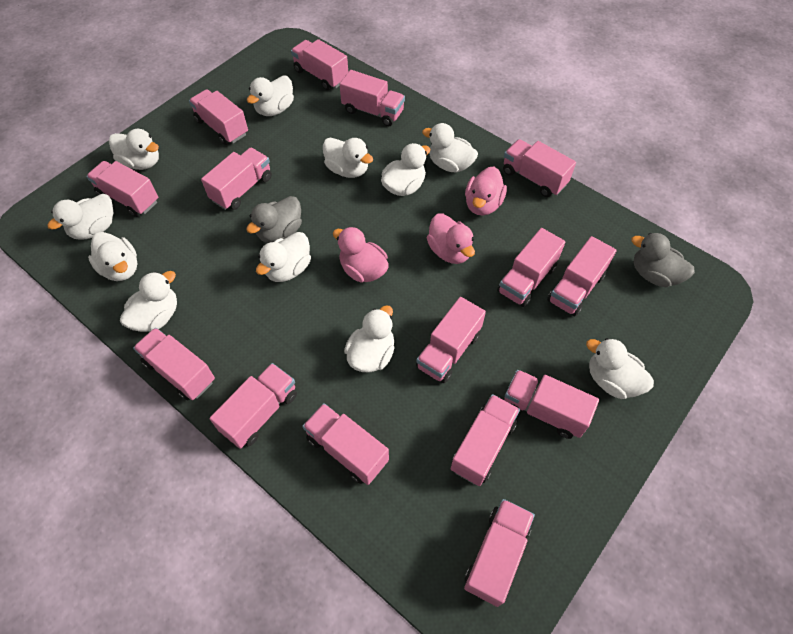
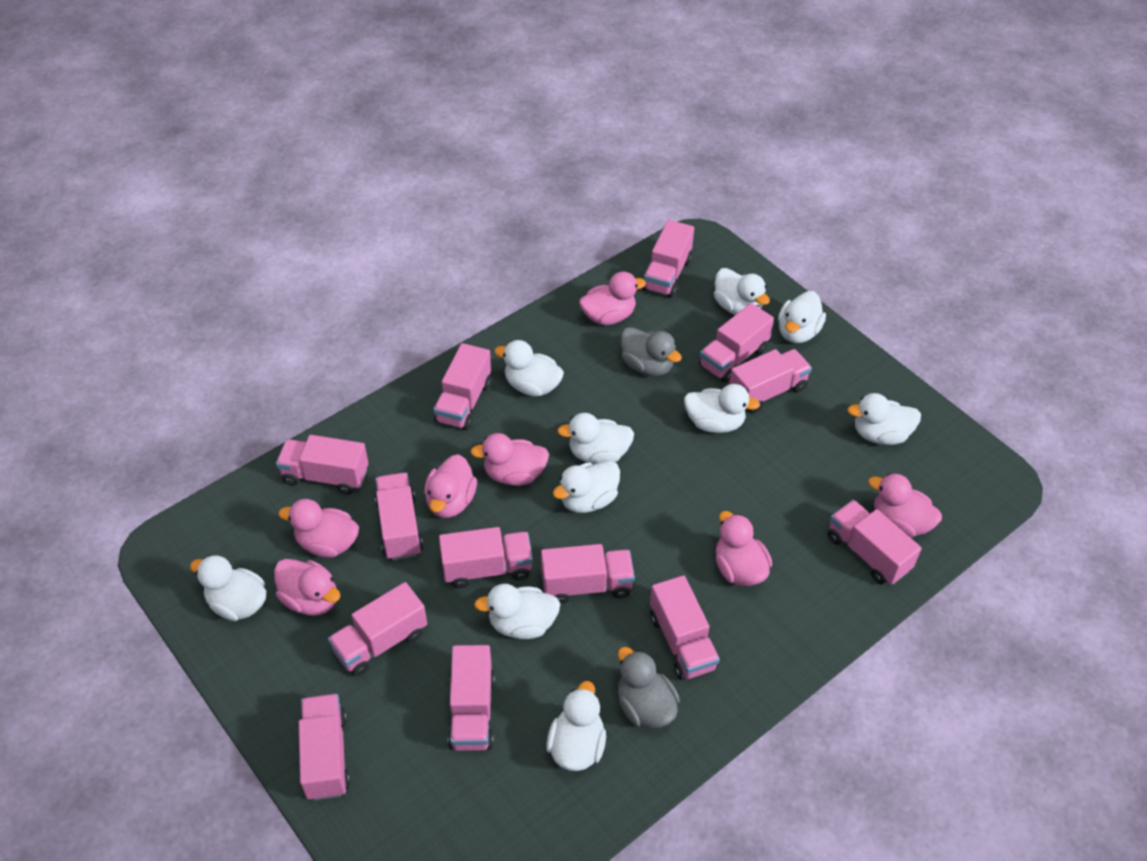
pink duck: [333,227,389,283] [427,213,475,264] [465,167,507,215] = 3 -> [274,559,341,615] [278,499,359,558] [424,454,477,518] [470,433,549,486] [579,272,646,325] [715,511,772,586] [868,473,942,537] = 7
pink truck: [86,161,159,217] [133,328,215,400] [189,89,248,145] [201,148,272,210] [210,363,297,449] [291,39,348,90] [303,403,389,485] [340,70,405,126] [416,297,486,383] [451,394,520,486] [464,499,535,607] [497,228,565,307] [503,139,576,197] [504,370,599,439] [547,236,617,316] = 15 -> [276,435,368,495] [299,694,350,800] [328,582,427,676] [375,473,423,560] [434,343,491,430] [439,527,533,588] [448,645,495,751] [541,544,635,604] [642,220,694,298] [650,575,720,680] [699,303,774,382] [729,349,812,413] [828,500,922,585] = 13
white duck: [47,194,113,240] [88,232,137,281] [109,129,159,170] [120,271,177,332] [247,76,294,116] [256,232,311,282] [323,137,373,178] [344,305,395,372] [381,143,430,196] [422,123,478,173] [586,338,654,399] = 11 -> [190,555,266,621] [474,584,560,639] [494,340,564,396] [546,681,606,771] [553,461,620,513] [557,413,634,464] [684,384,760,433] [714,268,770,315] [778,291,826,343] [847,393,921,445] = 10

